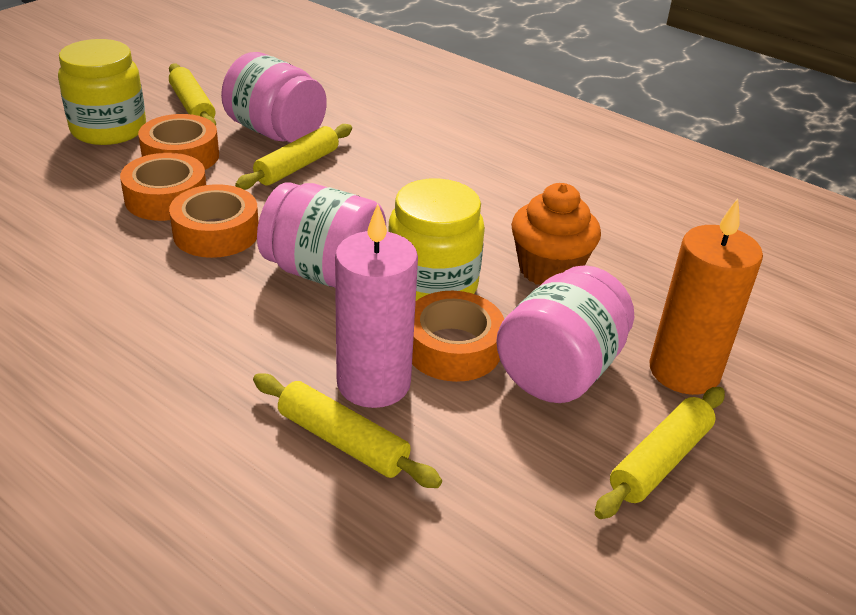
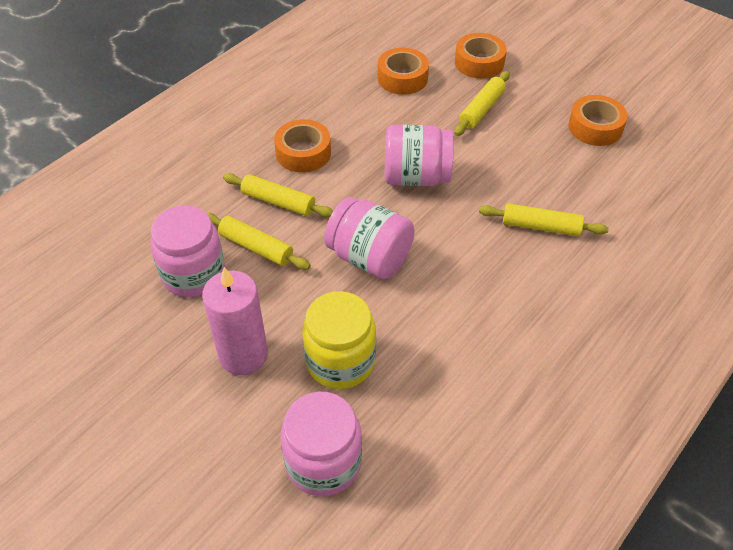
orange candle: [649,198,763,395] = 1 -> none = 0
orange cupcake: [511,183,601,285] = 1 -> none = 0
pink jar: [221,52,327,143] [257,182,386,287] [496,265,634,403] = 3 -> [150,205,225,297] [281,392,362,496] [324,197,415,279] [384,125,454,186] = 4
yellow jar: [58,39,146,145] [388,178,485,301] = 2 -> [302,291,376,389] = 1

